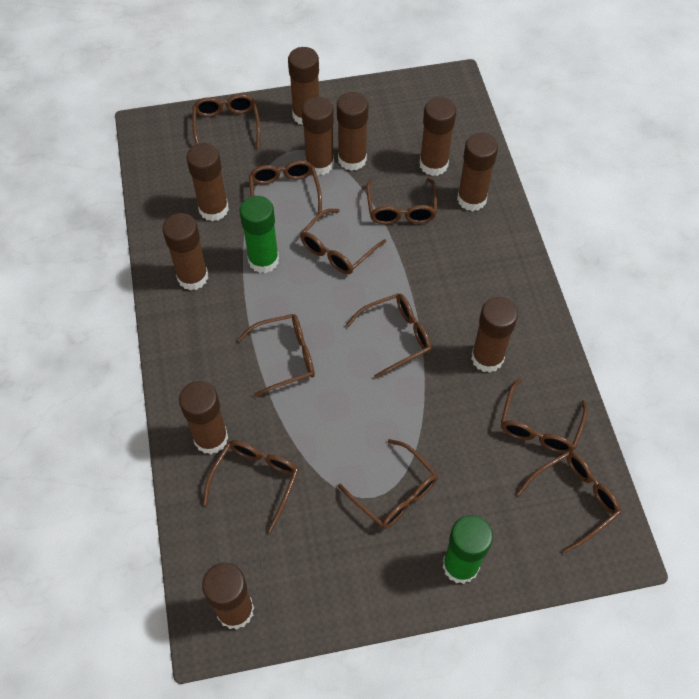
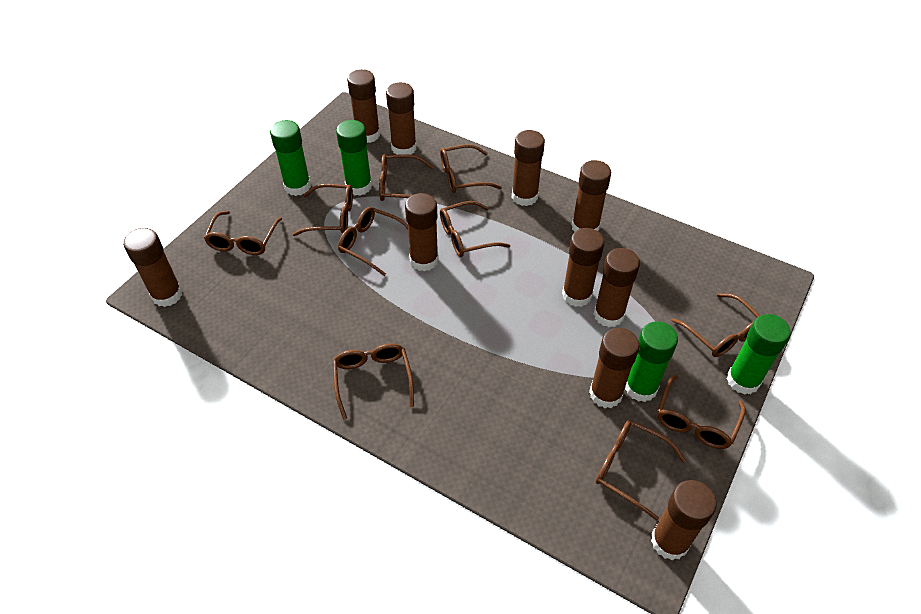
green glue stick: [240,196,279,273] [442,515,493,584] = 2 -> [270,120,311,196] [336,120,372,196] [625,321,678,402] [727,314,791,395] = 4

